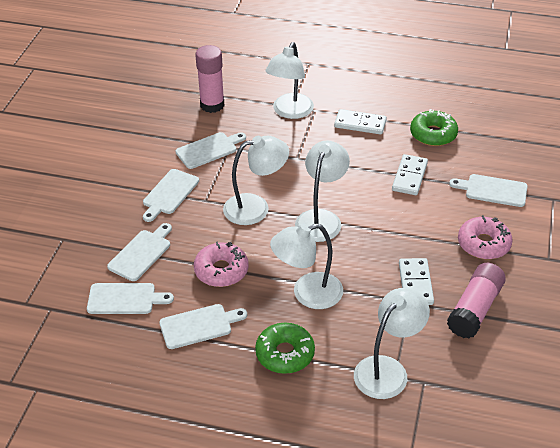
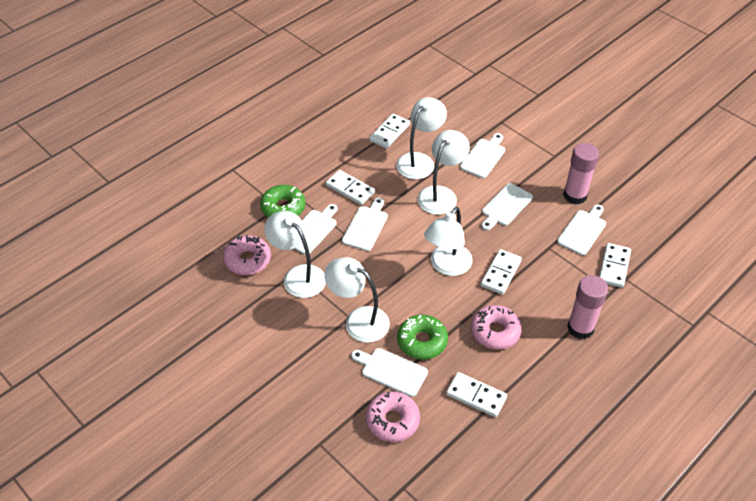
pink donut: [194,241,249,287] [458,215,513,259] = 2 -> [223,235,271,275] [366,391,420,442] [471,305,522,350] = 3
white domino: [334,109,387,134] [392,154,428,195] [399,258,434,305] = 3 -> [326,170,375,205] [369,114,410,149] [446,372,507,417] [481,249,522,295] [599,243,631,288] = 5

